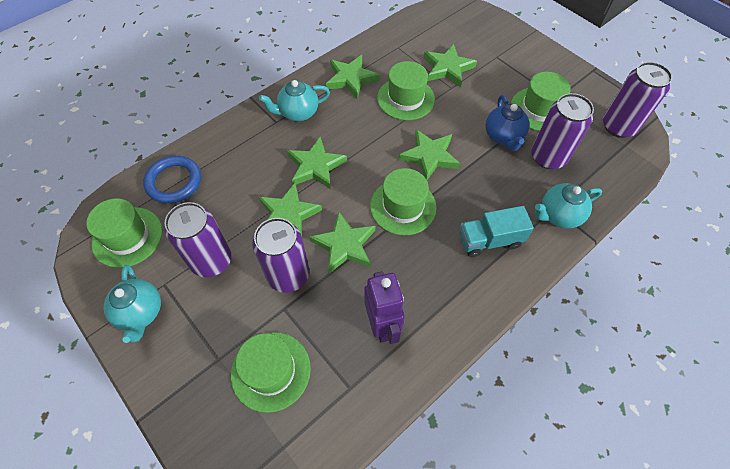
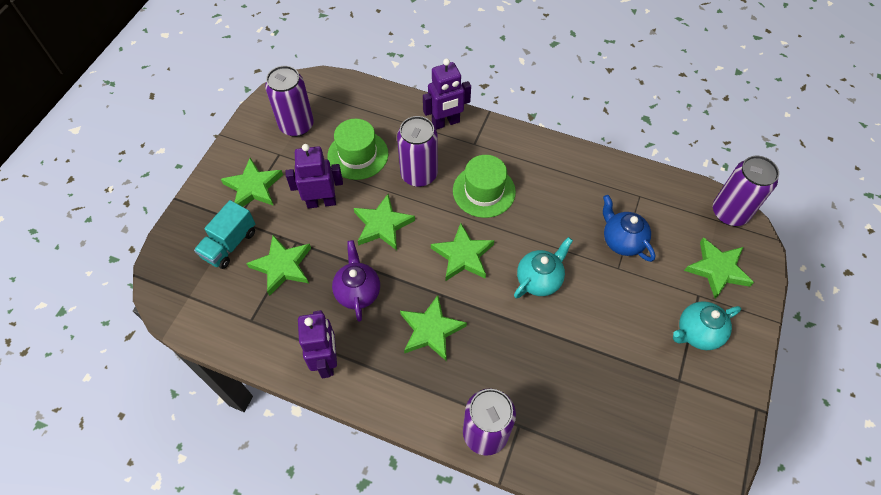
blue ring: [143,156,201,204] = 1 -> none = 0
green hat: [86,198,162,268] [231,332,311,413] [370,168,437,235] [377,61,435,120] [511,72,571,131] = 5 -> [327,119,388,180] [453,155,516,218] = 2
purple robot: [364,271,405,344] = 1 -> [285,144,343,209] [298,310,337,378] [423,59,471,130] = 3
purple teapot: none = 0 -> [332,240,380,322] = 1
turquoise teapot: [104,265,161,343] [259,80,330,121] [535,183,602,228] = 3 -> [514,237,573,298] [673,301,741,350] = 2

